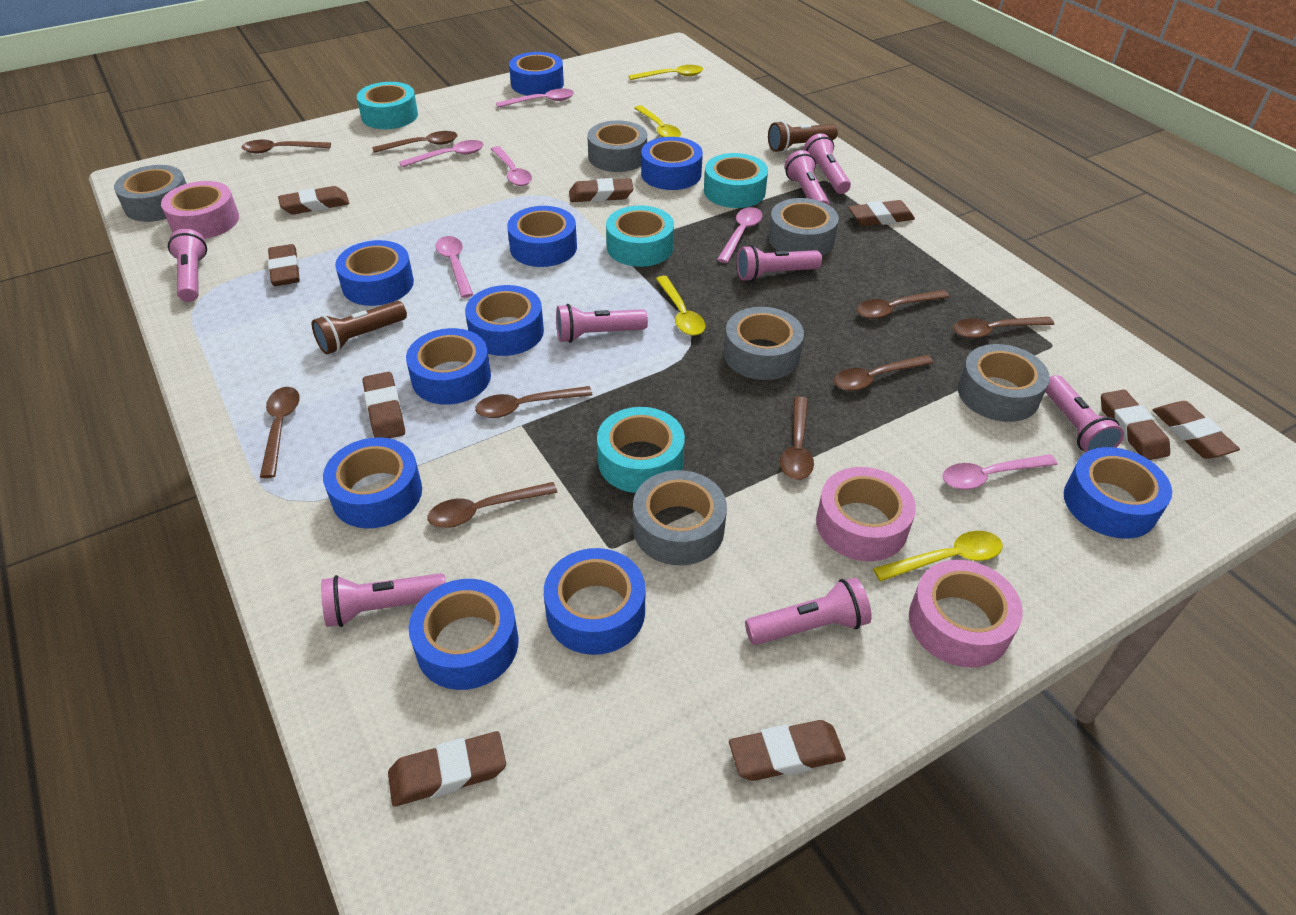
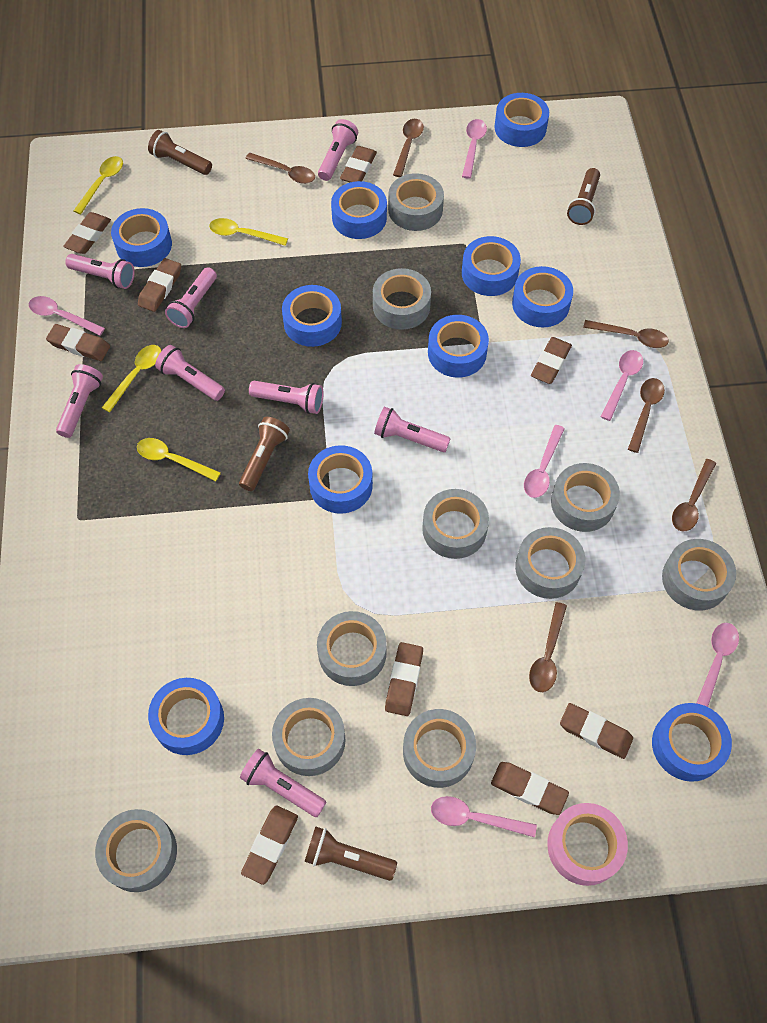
brown flashlight: [312,301,407,355] [768,121,838,152] = 2 -> [148,130,212,175] [239,417,290,491] [305,827,397,881] [567,168,600,225] = 4
brown spoon: [242,140,331,153] [260,387,300,478] [372,131,458,153] [428,482,558,528] [475,386,593,418] [780,396,814,480] [834,355,934,391] [857,290,950,319] [953,317,1054,339] = 9 -> [245,153,315,184] [393,119,424,177] [529,602,567,692] [583,320,669,348] [628,378,665,453] [672,459,716,531] = 6
grey tape: [114,165,187,222] [587,120,647,172] [633,470,727,565] [724,307,804,380] [768,198,839,255] [958,344,1050,422] = 6 -> [95,809,177,892] [272,698,346,776] [317,611,387,686] [373,268,431,330] [388,173,444,231] [403,709,476,788] [422,489,489,559] [515,527,585,599] [551,463,620,532] [662,539,736,611] = 10
pink tape: [161,181,239,239] [816,467,916,561] [909,560,1023,668] = 3 -> [547,803,628,886] = 1
turquoise tape: [357,82,418,129] [597,407,685,493] [606,205,674,267] [704,153,768,208] = 4 -> none = 0

